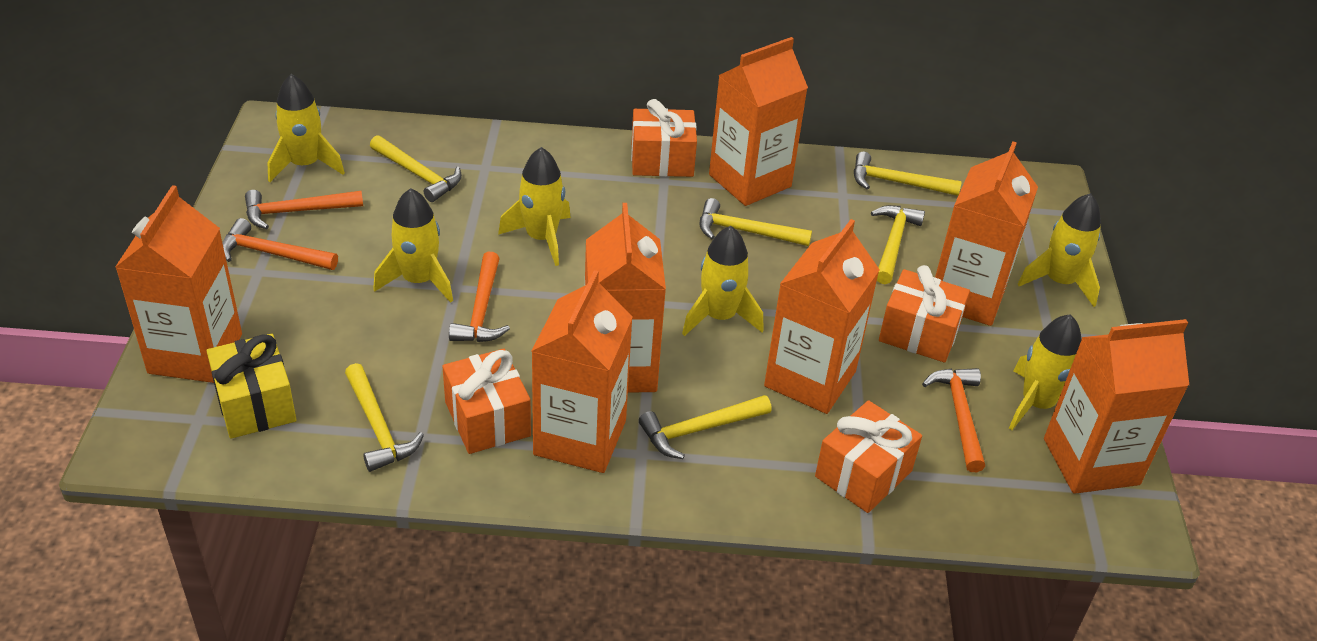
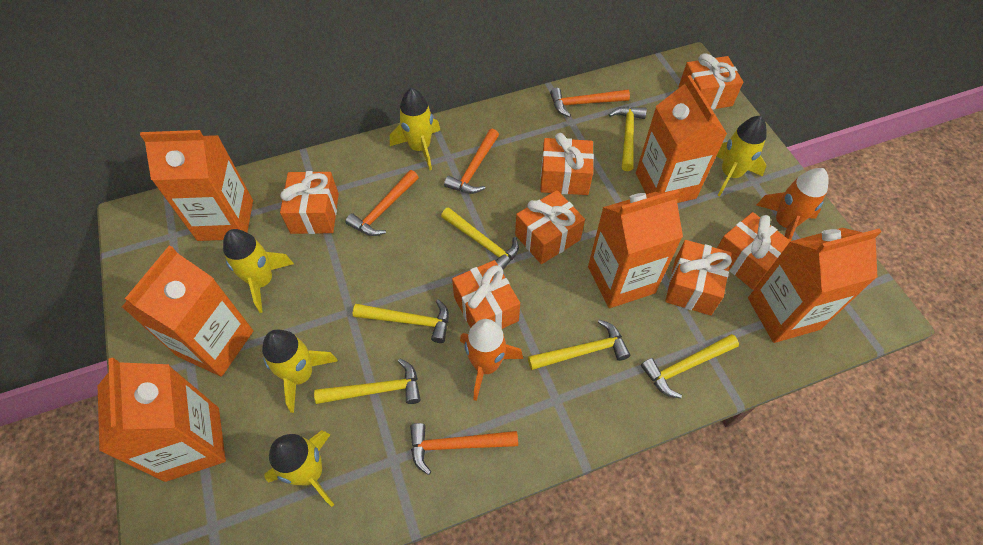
orange carton: [115,185,242,383] [532,270,633,473] [585,203,666,393] [709,37,808,206] [764,219,880,414] [935,141,1038,326] [1044,319,1189,494] = 7 -> [98,358,226,482] [122,246,253,377] [140,130,253,241] [588,189,683,308] [636,75,727,203] [748,228,882,343] = 6
orange gift: [442,349,531,454] [631,99,697,177] [815,400,922,513] [879,265,970,363] = 4 -> [280,171,339,234] [452,260,520,329] [515,190,585,264] [540,133,594,195] [665,240,732,315] [679,53,743,110] [717,212,790,290] = 7
orange rocket: none = 0 -> [460,319,523,401] [756,168,829,241] = 2
yellow gift: [207,334,297,439] = 1 -> none = 0
yellow rocket: [268,74,345,182] [373,188,453,303] [498,147,571,266] [682,226,764,336] [1009,314,1082,430] [1018,193,1101,307] = 6 -> [223,229,294,313] [262,329,338,413] [264,430,335,507] [390,88,440,170] [716,116,766,196] = 5

